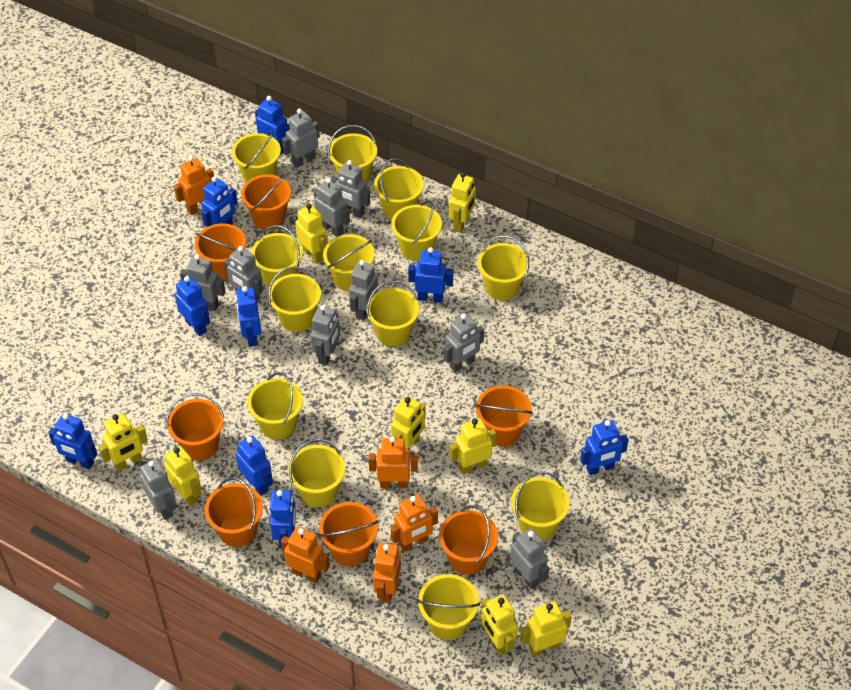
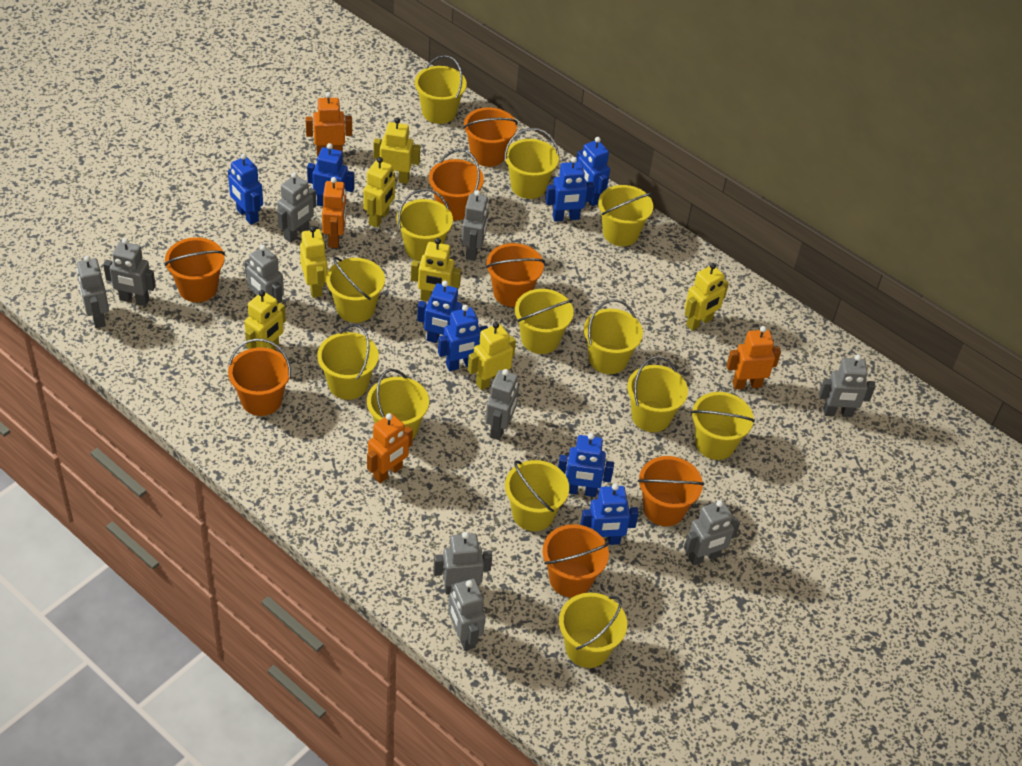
blue robot: [48,414,97,469] [175,276,210,336] [201,177,238,227] [236,286,261,347] [236,435,273,496] [255,96,290,155] [270,490,296,549] [408,247,453,303] [580,420,629,475] = 9 -> [228,154,263,225] [307,143,354,206] [417,281,462,343] [438,305,488,371] [546,157,594,222] [558,433,614,497] [576,137,610,206] [580,483,639,545] = 8
orange robot: [174,156,214,215] [281,527,330,583] [369,436,418,488] [373,543,401,603] [391,495,438,552] = 5 -> [306,92,352,157] [322,177,346,248] [367,413,413,483] [727,326,781,389] = 4
yellow robot: [99,413,148,471] [164,446,202,506] [295,203,328,264] [391,396,426,451] [449,172,476,233] [449,418,496,474] [481,594,518,655] [520,601,572,656] = 8 -> [244,290,286,350] [300,226,328,298] [364,157,395,228] [373,117,420,184] [411,238,461,301] [468,322,516,390] [685,263,729,331] = 7

